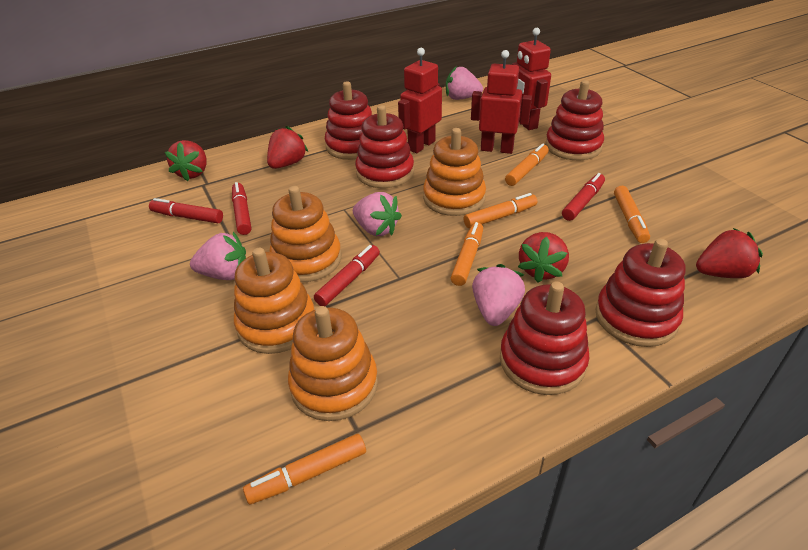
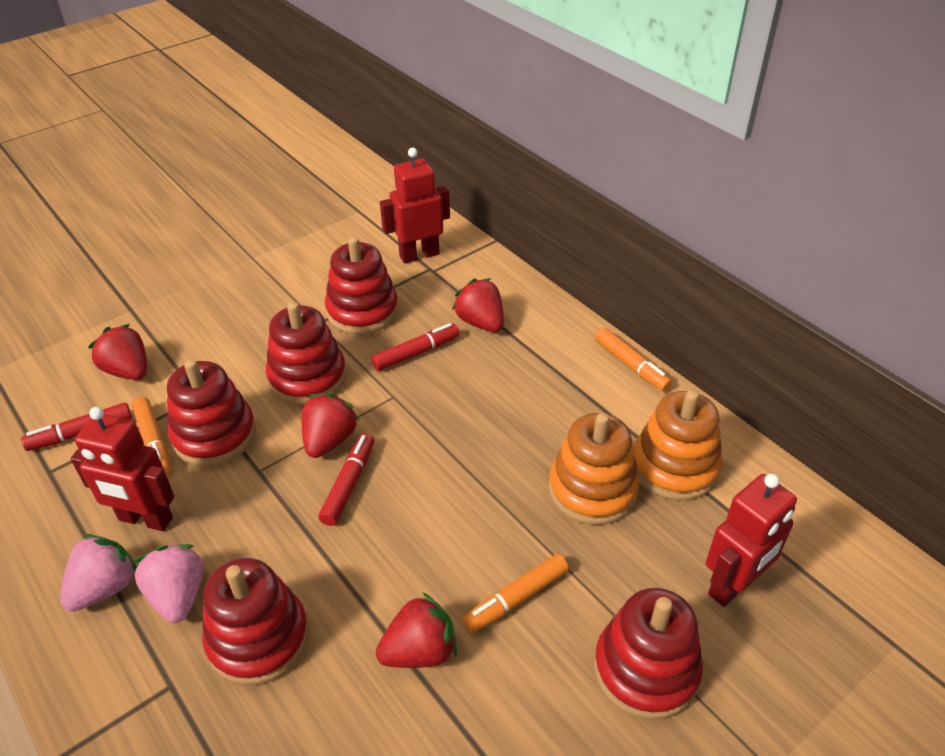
orange marker: [243,434,366,505] [451,222,483,286] [464,193,537,228] [505,144,549,186] [614,186,650,243] = 5 -> [132,397,172,475] [462,554,569,633] [595,328,672,392] = 3
orange stacking toy: [234,248,314,354] [269,186,341,282] [288,306,378,421] [423,128,486,216] = 4 -> [549,413,639,525] [634,390,723,500] = 2
pink strawberry: [190,232,246,280] [353,192,402,236] [446,66,483,100] [472,264,525,326] = 4 -> [60,534,137,612] [134,544,203,623] = 2
red marker: [149,198,223,223] [232,182,251,235] [314,245,380,306] [562,173,605,221] = 4 -> [21,403,132,451] [318,433,374,526] [371,323,460,371] = 3

